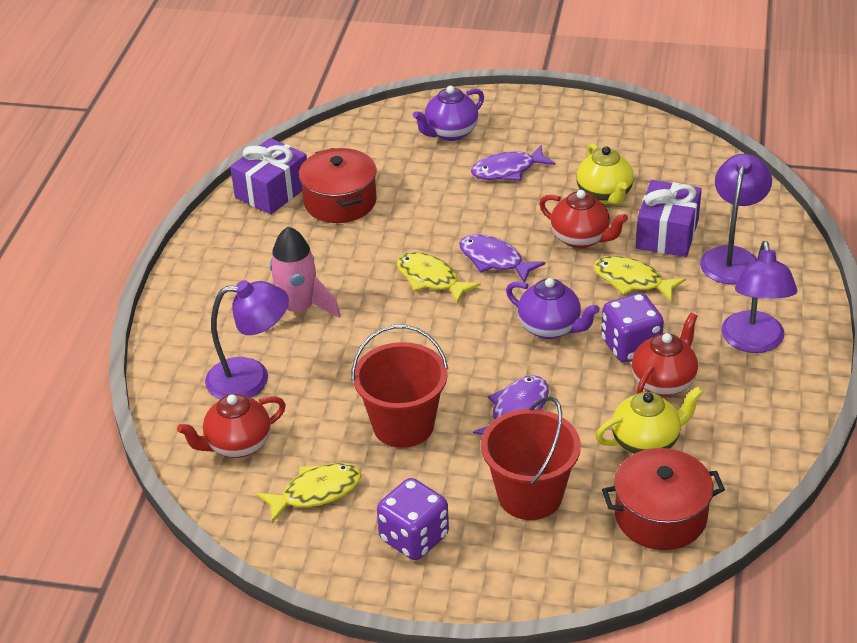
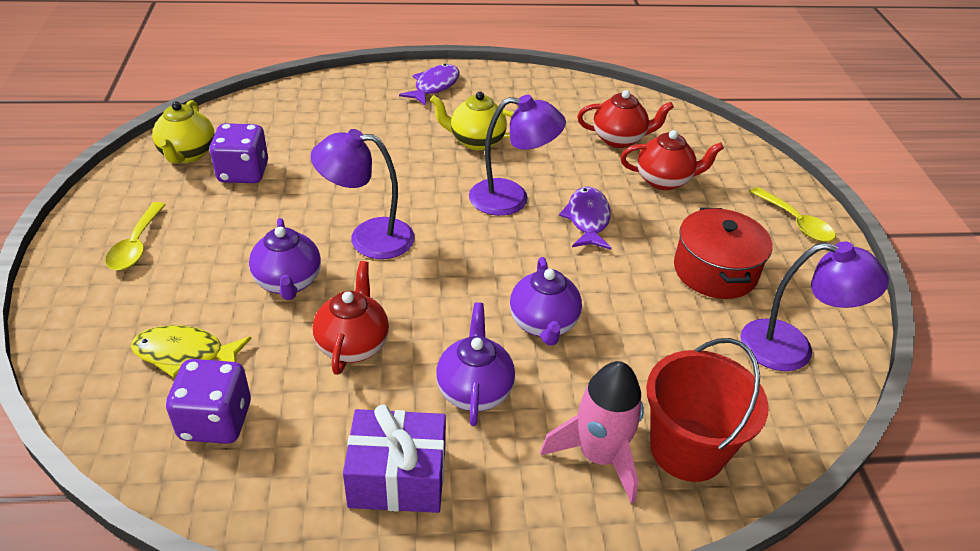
purple fish: [459,234,545,283] [471,145,556,180] [473,375,549,435] = 3 -> [399,64,460,106] [559,187,612,250] = 2
purple gift: [230,138,307,215] [636,180,702,257] = 2 -> [343,404,446,513] = 1
purple teapot: [413,86,484,141] [506,278,600,339] = 2 -> [249,218,321,300] [436,302,515,426] [510,257,582,345] = 3
red bucket: [352,325,448,448] [481,396,581,520] = 2 -> [646,338,769,482] = 1
red pot: [299,148,377,223] [602,448,725,550] = 2 -> [674,208,772,299] = 1
yellow fish: [256,463,361,523] [397,252,481,304] [593,256,686,302] = 3 -> [131,325,251,378] = 1
yellow spoon: none = 0 -> [105,202,166,270] [750,187,836,242] = 2

